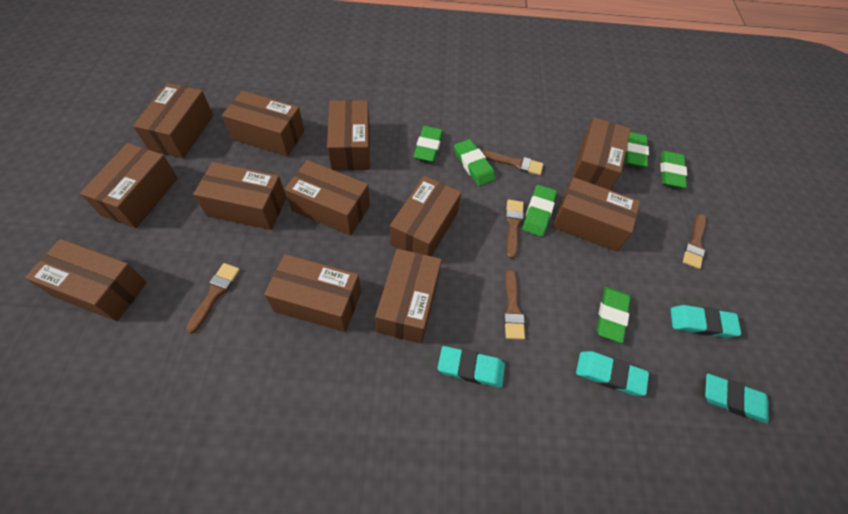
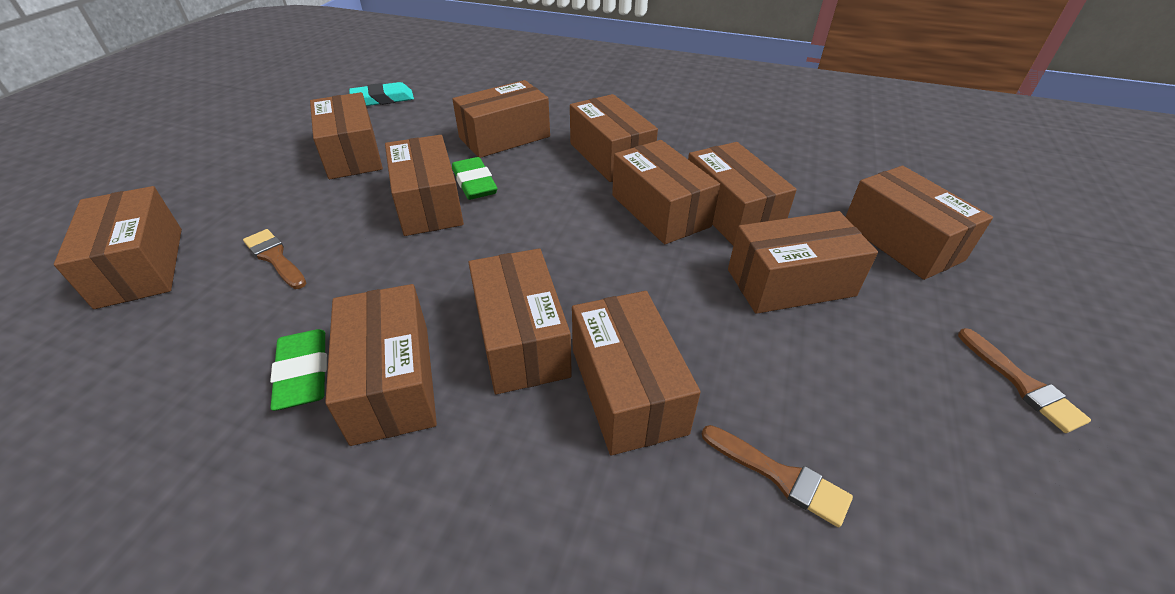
brown brush: [186,263,240,334] [482,151,543,176] [504,270,525,340] [505,200,524,259] [683,214,706,269] = 5 -> [243,229,307,289] [702,425,853,527] [958,328,1091,433] = 3
green eraser: [413,126,443,162] [454,139,495,186] [522,185,557,237] [596,287,630,343] [625,132,649,167] [660,151,687,188] = 6 -> [270,329,327,411] [452,157,498,200] = 2
turquoise eraser: [438,346,505,388] [576,351,649,396] [670,305,741,338] [705,373,769,424] = 4 -> [349,82,414,106] = 1

